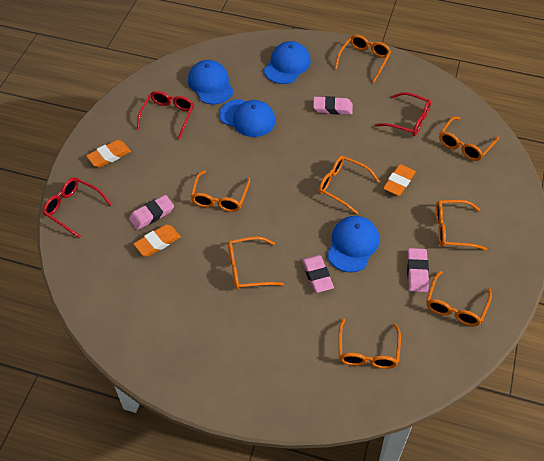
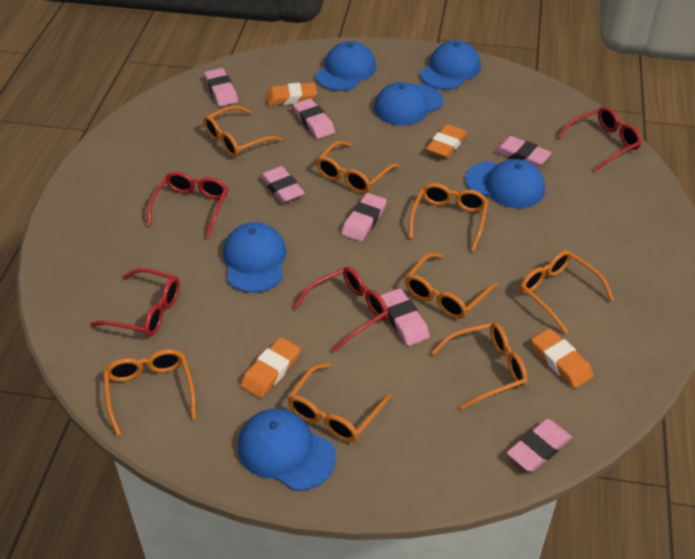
blue cap: [188,60,234,104] [219,99,276,137] [264,41,311,84] [327,216,379,273] = 4 -> [223,222,286,293] [238,409,336,491] [315,41,376,91] [374,82,443,125] [420,40,481,90] [465,159,545,208] = 6
orange eraser: [86,140,131,168] [133,225,181,256] [383,164,416,196] = 3 -> [240,337,300,398] [266,82,317,106] [426,124,467,158] [531,328,593,388] = 4
pink eraser: [129,195,174,230] [302,255,334,293] [313,96,353,115] [407,248,429,292] = 4 -> [204,68,238,107] [260,166,305,203] [293,98,335,139] [341,193,387,242] [380,288,430,346] [494,136,552,167] [507,419,572,472] = 7
red glasses: [42,177,112,238] [137,91,194,140] [375,92,431,136] = 3 -> [90,268,180,337] [147,171,228,238] [294,267,388,352] [557,107,642,171] = 4

